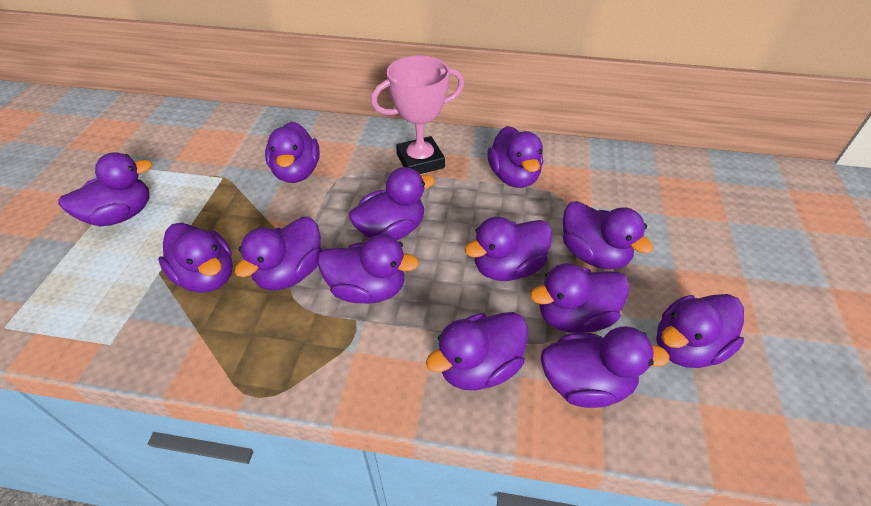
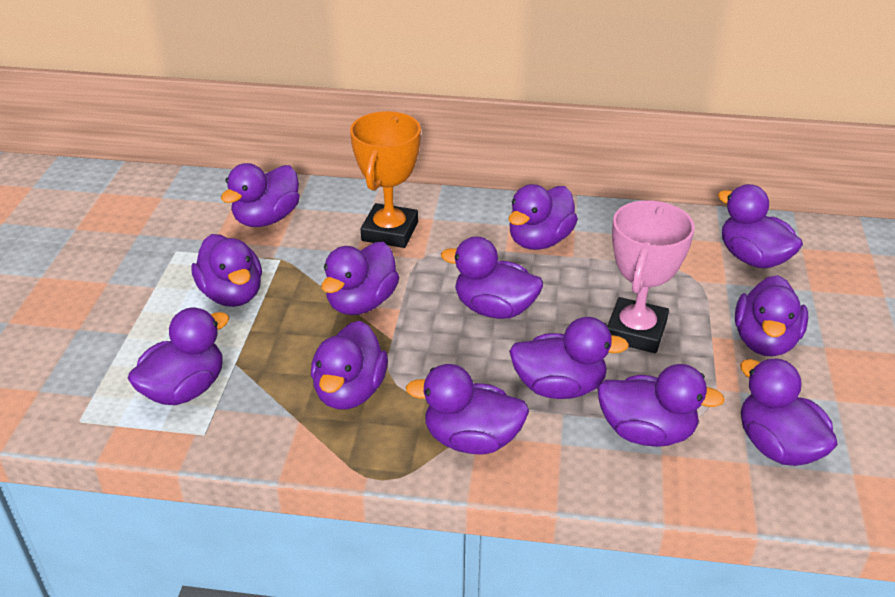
orange trophy: none = 0 -> [350,111,421,248] = 1

